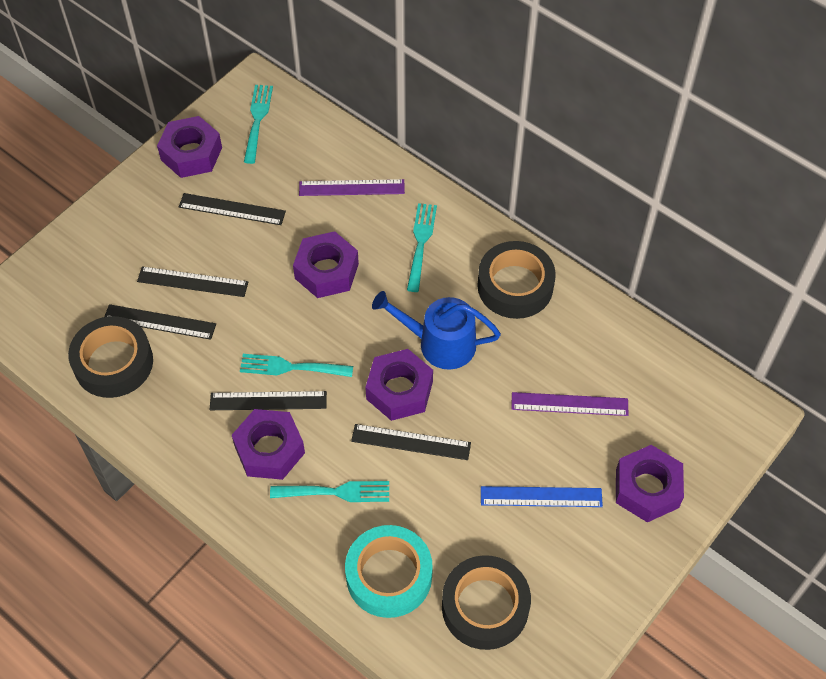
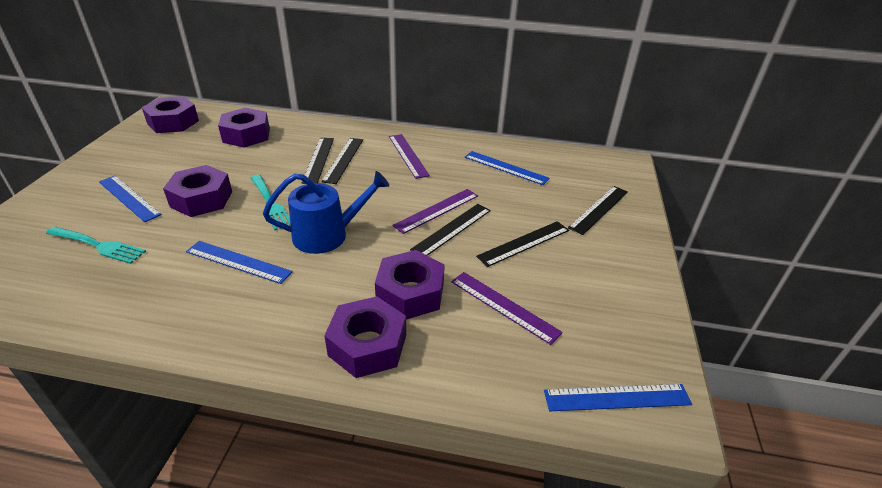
black tape: [68,316,153,398] [442,555,531,650] [477,241,556,319] = 3 -> none = 0
blue ruler: [481,486,603,507] = 1 -> [99,176,162,222] [186,241,293,284] [465,151,550,185] [544,384,692,411] = 4
purple ruler: [299,179,405,196] [511,392,628,416] = 2 -> [389,134,430,179] [393,189,478,234] [451,272,563,345] = 3
turquoise fork: [240,354,353,377] [244,85,273,164] [270,481,389,502] [407,203,437,292] = 4 -> [46,227,146,264] [251,175,291,230] = 2
turquoise tape: [345,525,433,618] = 1 -> none = 0

